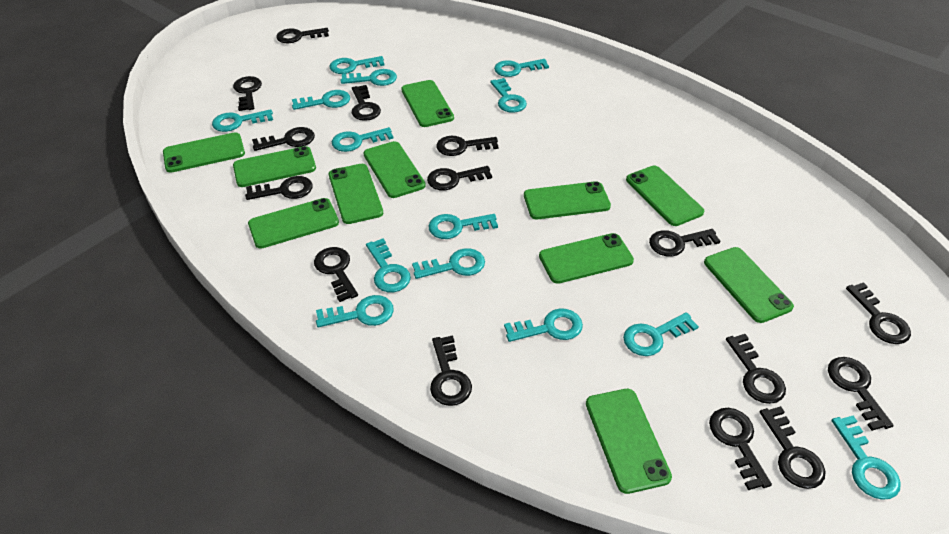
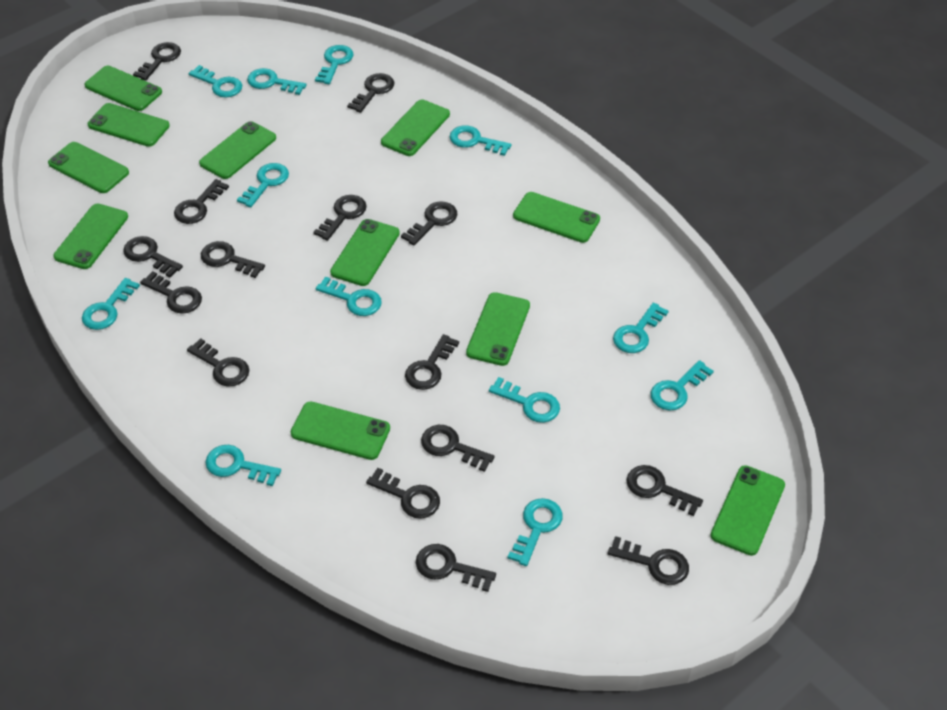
turquoise key: [212,109,273,132] [292,90,350,110] [316,295,394,327] [330,56,385,74] [332,127,393,152] [341,69,397,86] [366,238,411,292] [412,248,485,279] [428,214,498,239] [490,78,527,113] [494,59,549,77] [504,308,583,342] [623,312,699,356] [831,415,901,500] = 14 -> [82,278,140,330] [189,65,242,97] [205,445,281,486] [237,163,289,208] [247,68,306,95] [315,45,354,84] [316,277,382,316] [450,125,511,156] [489,377,560,423] [508,498,563,566] [613,303,668,353] [650,360,714,411] = 12

